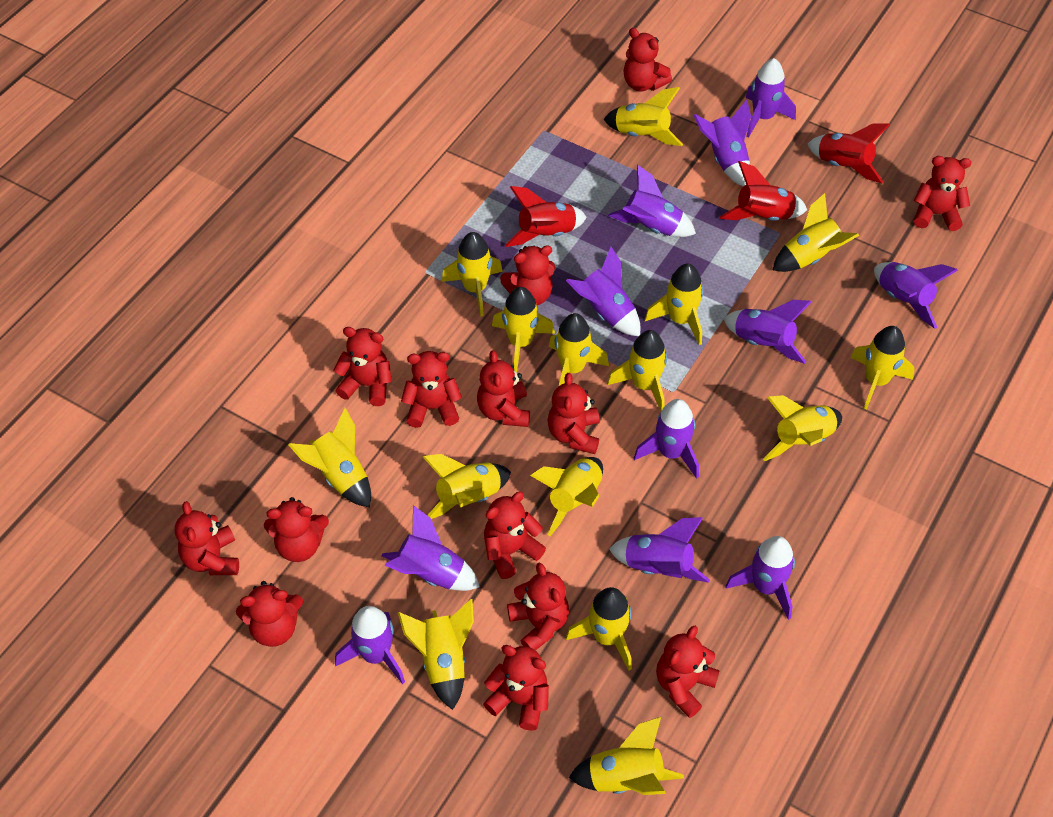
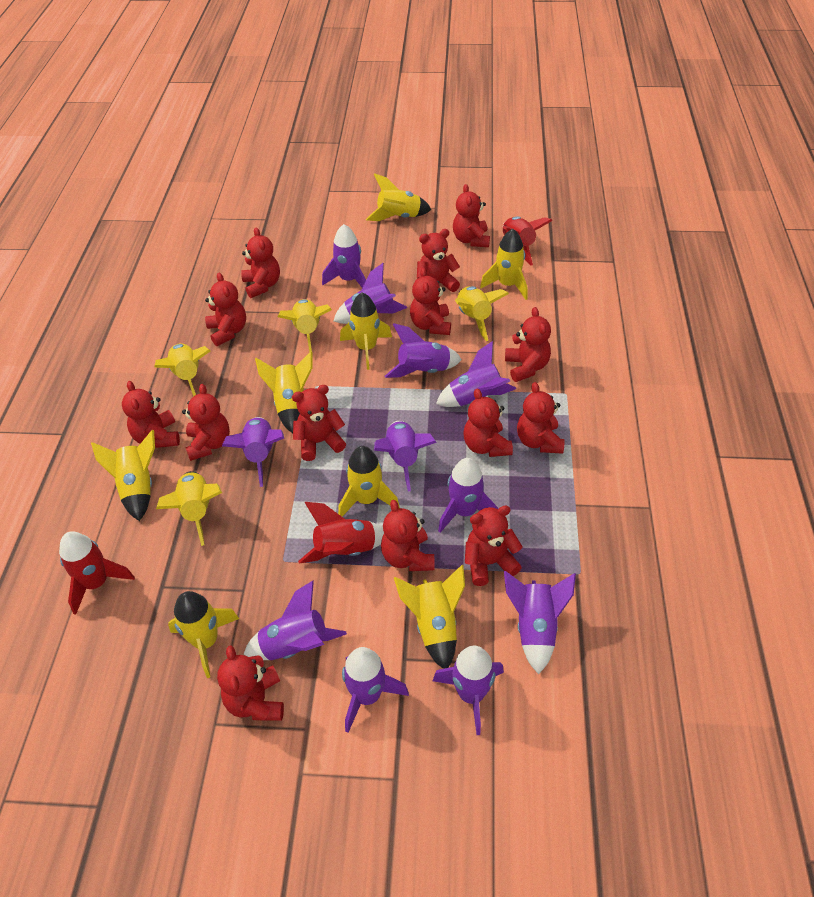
yellow rocket: [288,408,371,508] [398,599,474,710] [423,454,511,519] [442,232,503,316] [492,287,555,372] [530,457,603,536] [549,313,609,386] [566,587,632,670] [569,717,684,795] [604,87,683,146] [608,330,667,411] [645,264,704,345] [763,395,842,461] [773,193,859,272] [850,326,915,409] = 15 -> [91,430,155,521] [154,343,210,397] [156,471,222,546] [168,591,239,678] [255,351,312,433] [278,299,332,353] [338,446,400,517] [340,292,392,370] [366,173,431,221] [394,565,465,669] [455,286,509,341] [480,229,528,300] = 12

